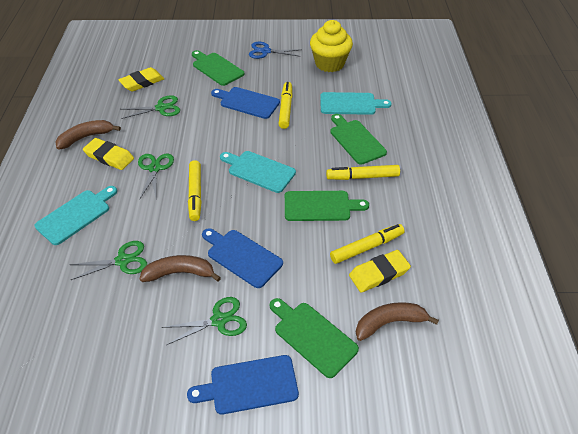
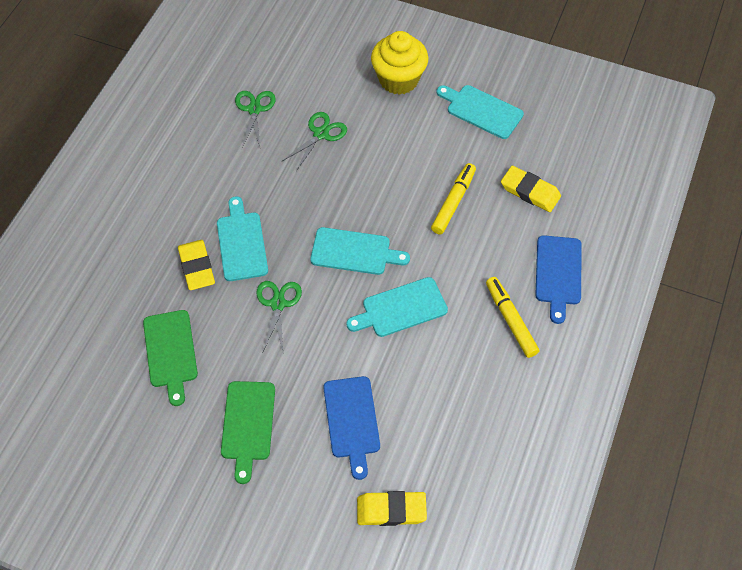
blue cutting board: [187,355,299,415] [202,228,283,288] [211,87,280,119] = 3 -> [323,376,380,480] [535,235,582,324] = 2
blue scissors: [249,42,300,59] = 1 -> none = 0
brown banana: [55,120,121,150] [140,255,221,282] [356,302,439,341] = 3 -> none = 0
green cutting board: [192,50,245,86] [270,298,359,378] [285,191,369,221] [330,114,387,165] = 4 -> [143,310,198,406] [221,381,275,484] = 2
green scissors: [70,241,147,280] [122,95,180,119] [138,154,174,200] [162,297,247,345] = 4 -> [235,91,276,147] [256,281,302,351] [282,112,347,171] = 3
turquoise cutting board: [35,186,117,245] [220,151,296,193] [320,92,392,115] = 3 -> [217,196,268,281] [310,227,410,275] [346,277,448,337] [436,85,524,139] = 4
yellow marker: [188,160,202,221] [279,82,292,129] [326,165,400,180] [330,224,405,264] = 4 -> [431,163,476,234] [486,277,539,358] = 2

